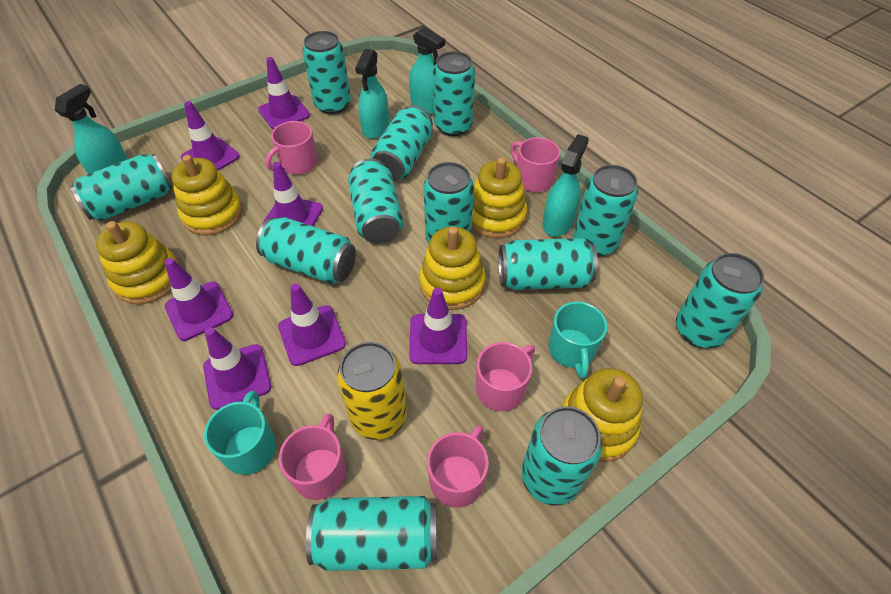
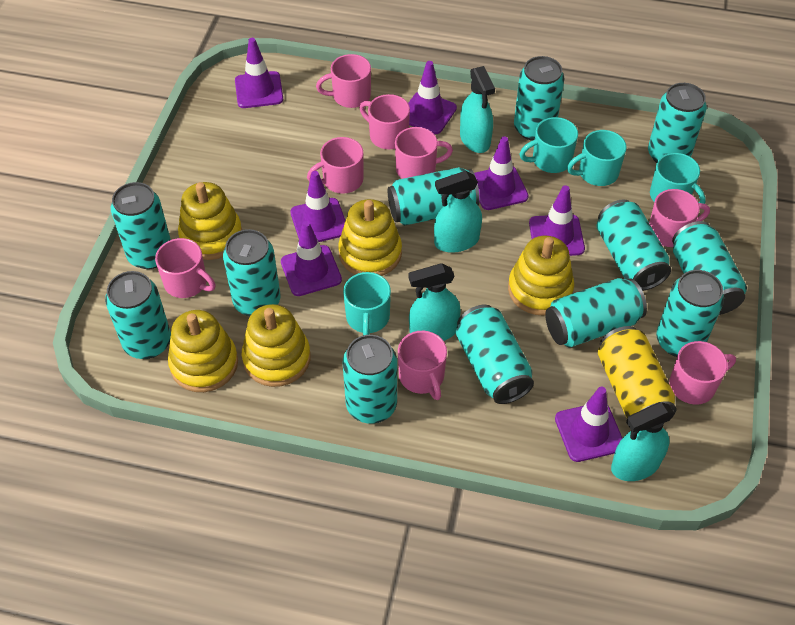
pink mug: [265,121,318,175] [279,413,347,500] [427,425,489,508] [476,342,535,411] [511,137,560,192] = 5 -> [155,238,216,298] [307,137,363,194] [316,54,371,108] [359,94,410,149] [395,127,453,179] [398,331,447,400] [649,189,710,247] [669,341,736,405] = 8
turquoise mug: [204,391,276,475] [548,301,607,379] = 2 -> [343,272,391,335] [520,117,578,173] [567,130,627,186] [650,153,706,204] = 4

